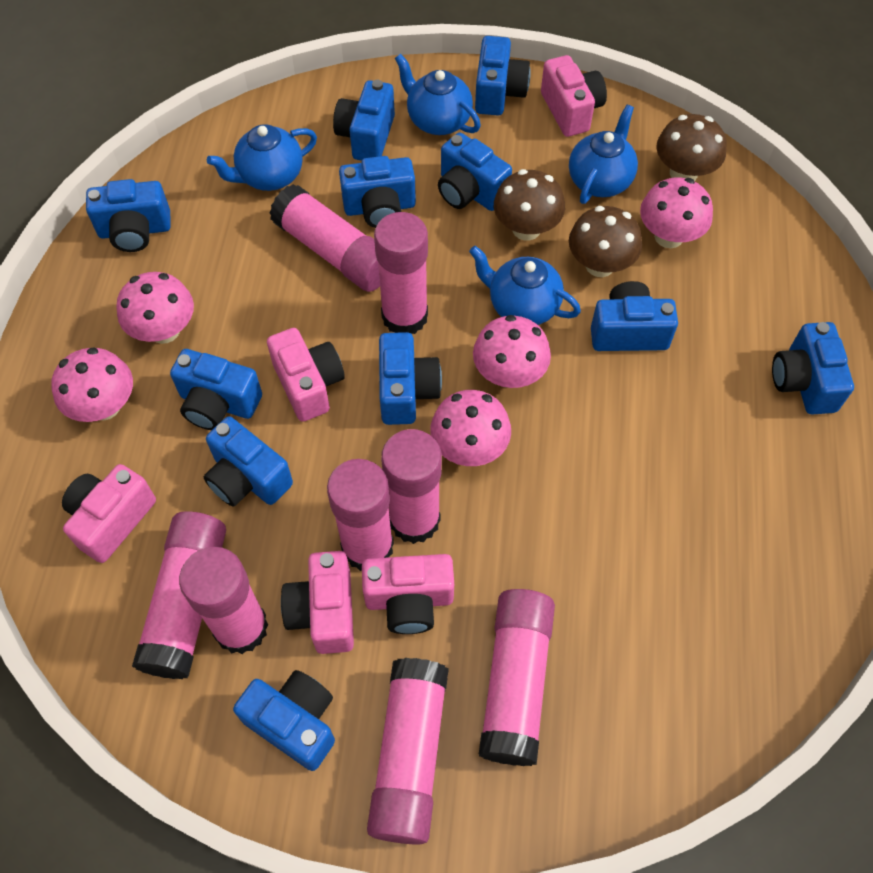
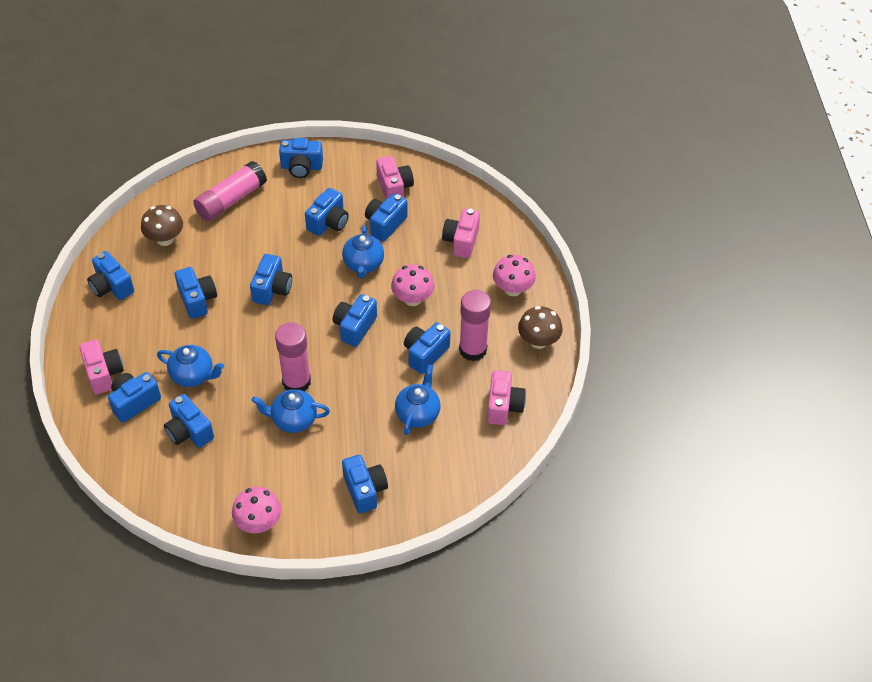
brown mushroom: [494,169,565,240] [569,206,642,277] [656,114,727,181] = 3 -> [141,205,183,246] [518,306,562,349] = 2
pink camera: [62,464,156,563] [267,328,345,422] [281,551,354,654] [362,554,454,634] [541,55,607,137] = 5 -> [79,340,124,394] [376,156,414,199] [442,209,480,258] [487,370,526,425] = 4
pink glue stick: [132,511,226,679] [179,547,268,654] [270,184,380,292] [327,459,394,571] [367,658,449,845] [374,212,428,334] [381,429,442,544] [479,589,555,766] = 8 -> [193,161,267,221] [275,322,311,392] [459,290,491,361] = 3
pink mushroom: [51,348,133,422] [116,272,194,344] [430,390,511,466] [473,315,551,388] [640,177,713,248] = 5 -> [232,487,281,533] [391,265,435,306] [493,255,536,296] = 3

